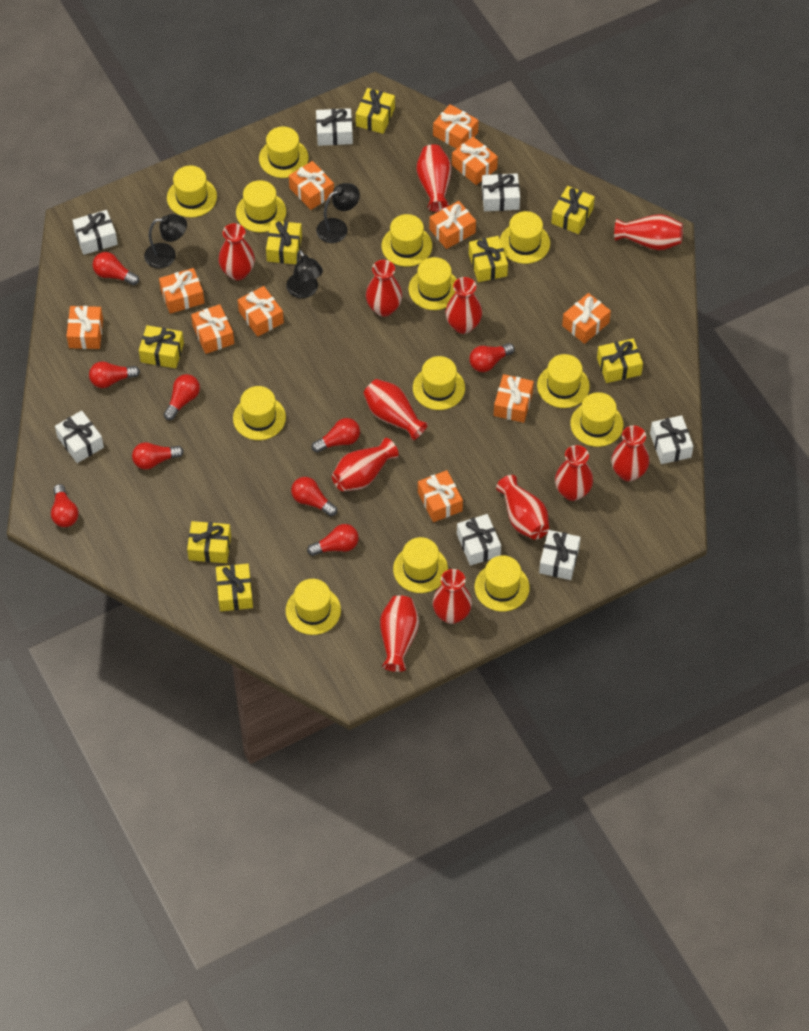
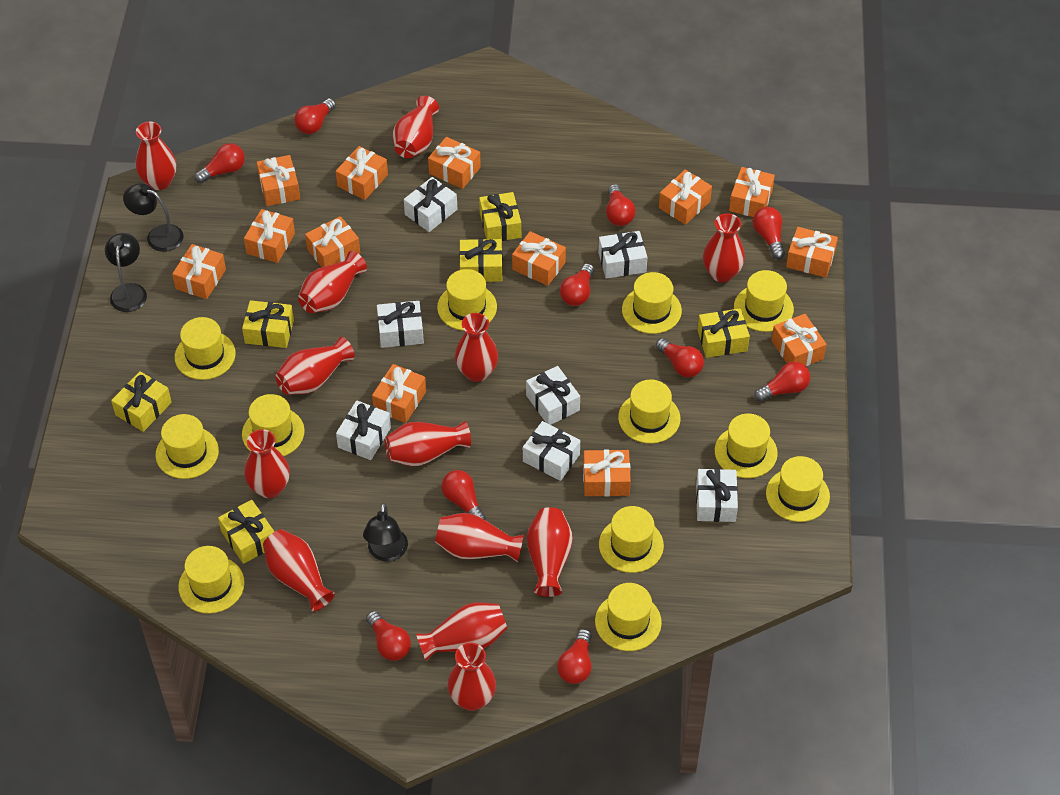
orange gift: [67,306,103,349] [159,268,204,314] [191,304,234,354] [238,286,284,337] [289,161,334,210] [418,470,463,522] [429,201,476,249] [433,104,479,149] [452,137,498,185] [494,374,534,423] [562,293,611,344] = 11 -> [172,244,226,299] [244,209,295,263] [256,155,300,206] [305,216,360,267] [336,146,388,200] [372,364,426,423] [428,137,481,189] [512,231,566,286] [583,449,631,496] [659,170,712,225] [729,167,775,217] [771,314,827,366] [786,227,838,278] = 13
red light bulb: [51,484,79,527] [89,361,140,388] [93,252,139,285] [132,442,184,470] [164,374,200,420] [291,477,337,516] [307,524,359,556] [312,418,360,453] [469,343,515,372] = 9 -> [194,143,245,183] [294,98,336,134] [366,611,411,661] [441,470,486,520] [557,629,592,684] [560,263,594,306] [606,184,636,226] [656,338,704,377] [753,207,785,259] [754,362,810,402] = 10
red vase: [218,223,255,280] [332,438,399,491] [363,379,428,441] [366,260,402,317] [380,595,419,672] [416,144,452,212] [433,569,472,624] [446,277,482,334] [496,475,549,540] [555,445,593,501] [611,426,649,481] [614,214,683,250] = 12 -> [136,122,176,190] [244,429,290,498] [263,529,335,611] [275,337,355,395] [298,251,367,313] [385,421,471,466] [393,96,439,158] [416,602,507,661] [435,513,524,562] [448,643,496,711] [455,313,498,382] [527,507,573,597] [703,213,745,282] = 13
yellow gift: [139,325,184,368] [187,521,231,563] [216,564,253,611] [266,220,302,264] [356,88,395,134] [469,236,508,282] [551,186,595,234] [597,338,643,383] = 8 -> [111,371,172,432] [218,500,274,564] [242,300,294,348] [459,239,503,282] [479,192,521,241] [697,308,750,358] = 6
yellow hat: [167,165,217,217] [233,386,286,440] [236,180,286,232] [259,127,309,178] [286,579,341,635] [382,214,432,267] [393,537,448,593] [409,257,457,310] [413,356,465,410] [475,555,530,612] [500,211,550,264] [537,354,590,408] [570,392,623,447] = 13 -> [156,414,219,479] [175,317,236,380] [178,546,245,614] [242,394,305,456] [437,269,497,331] [595,583,662,651] [599,506,664,573] [618,379,680,444] [622,272,682,334] [715,413,778,478] [734,270,794,332] [766,456,830,522] = 12

